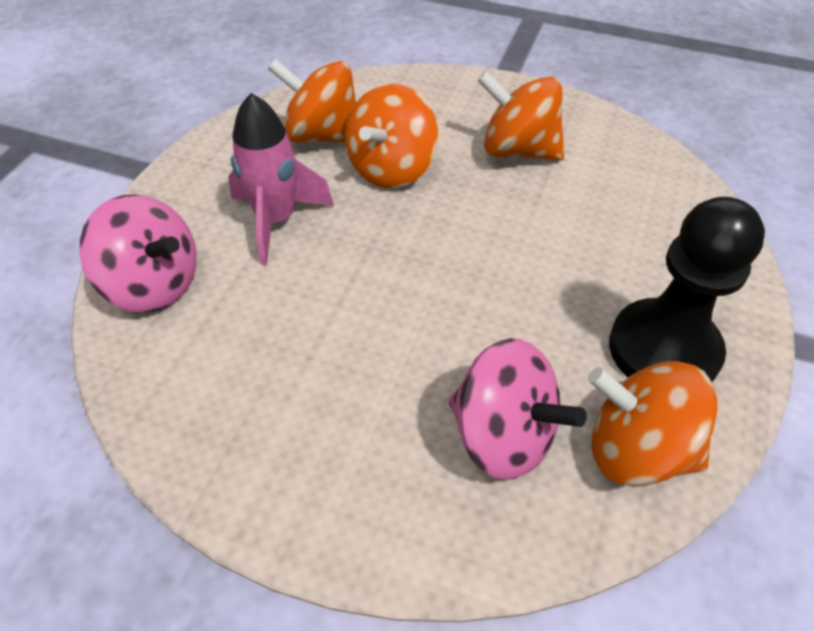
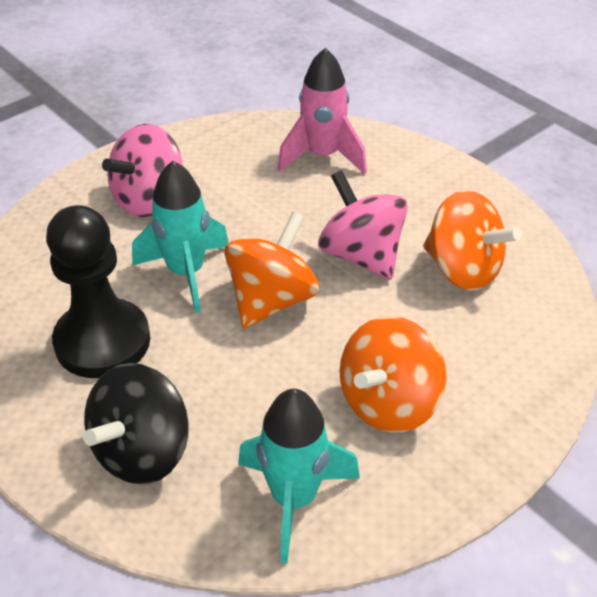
black spinning top: none = 0 -> [83,363,189,484] = 1
orange spinning top: [268,59,356,143] [345,84,438,188] [477,71,565,161] [588,361,717,487] = 4 -> [224,212,319,328] [340,316,447,432] [423,190,521,290] = 3
turquoise rocket: none = 0 -> [132,161,229,313] [238,389,360,564] = 2

